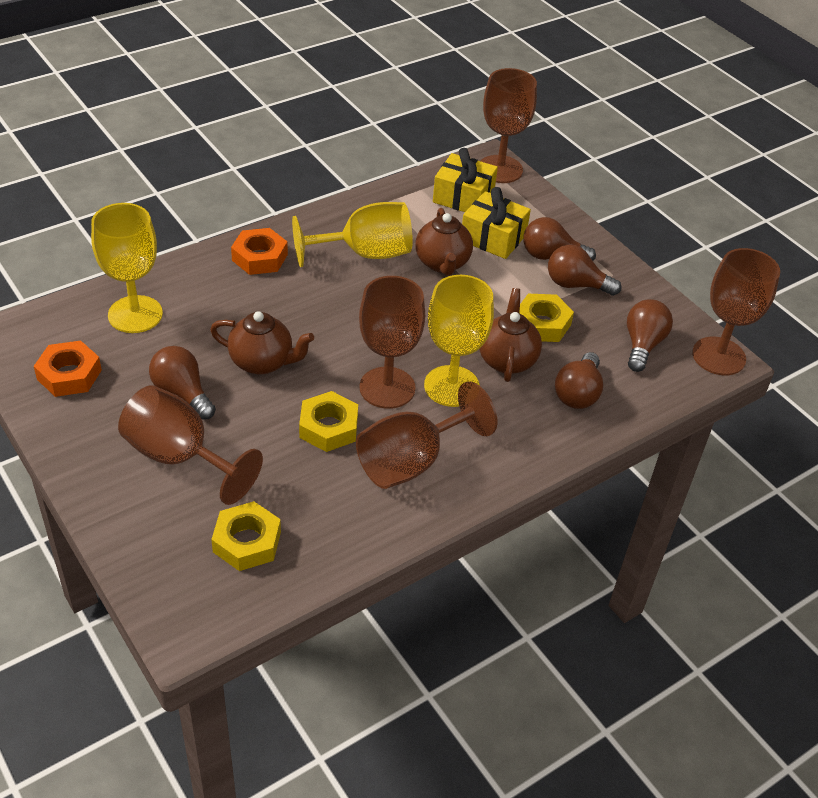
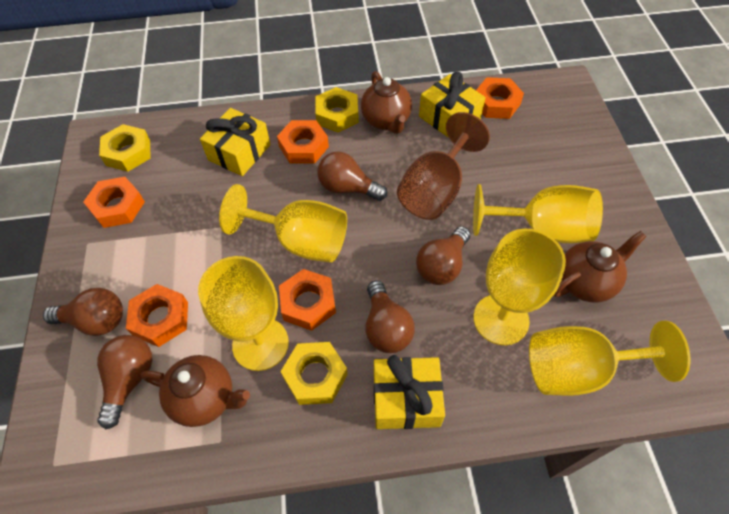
brown goblet: [118,385,263,505] [356,381,497,489] [359,276,425,409] [480,68,537,183] [692,248,780,375] = 5 -> [397,112,490,220] = 1
orange nut: [34,340,102,397] [231,228,288,275] = 2 -> [83,177,145,228] [126,284,188,347] [277,120,329,164] [279,269,336,331] [476,77,524,119] = 5
yellow gift: [433,148,498,212] [462,187,531,259] = 2 -> [200,108,271,176] [374,355,445,429] [419,72,486,138] = 3
yellow goblet: [91,203,163,333] [292,202,413,267] [424,275,494,407] = 3 -> [198,256,289,371] [219,184,347,263] [473,184,603,243] [473,229,566,345] [529,321,690,396] = 5

